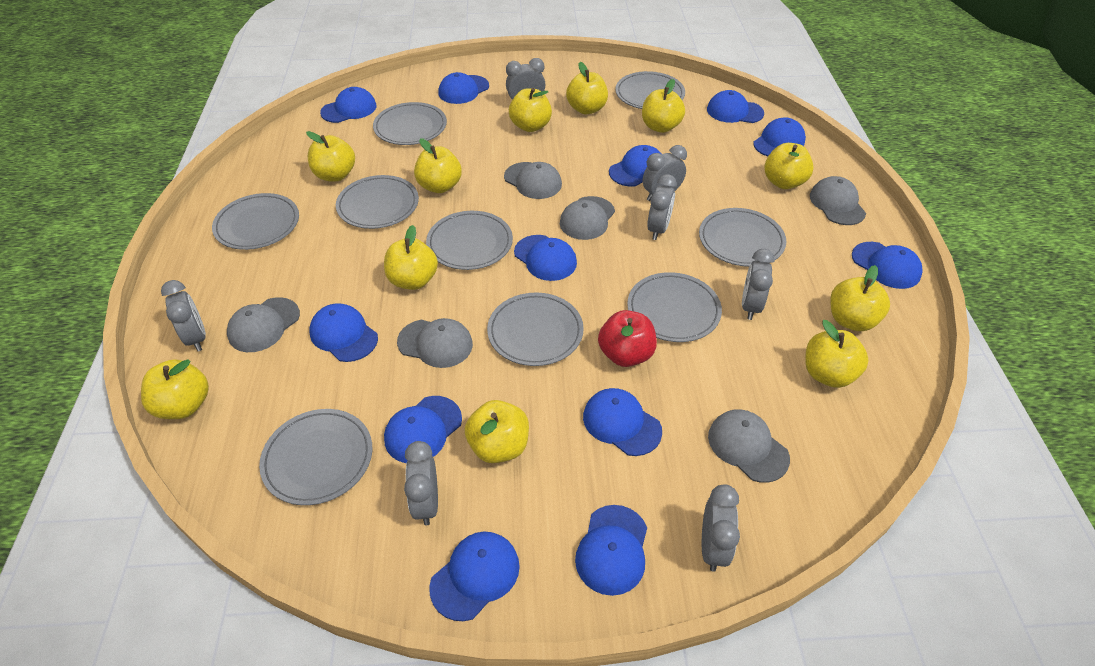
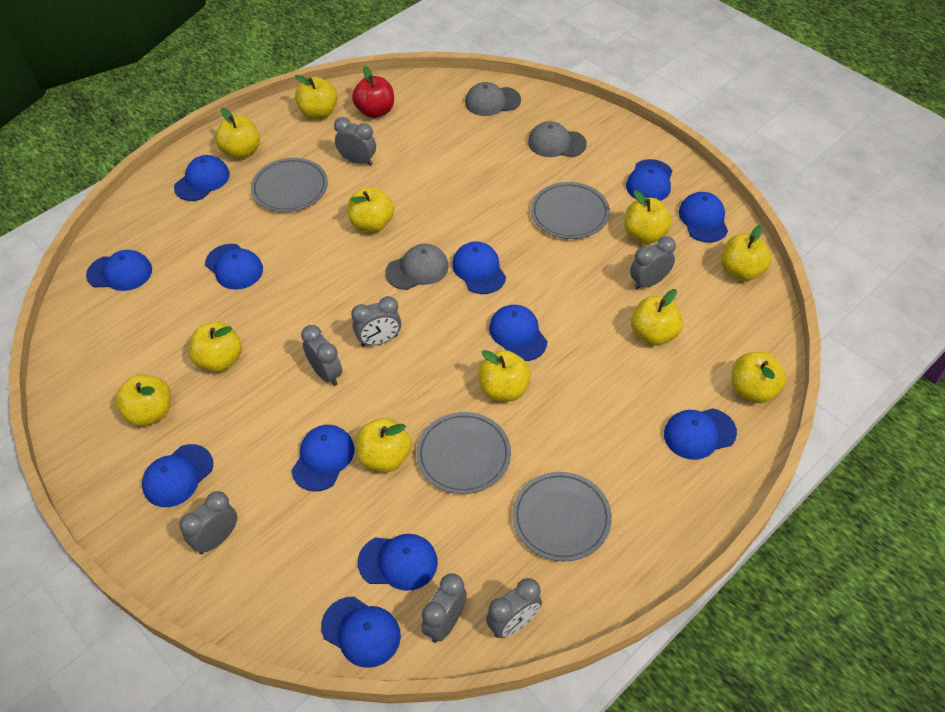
grey cap: [227,297,300,352] [397,318,473,368] [504,162,562,199] [560,196,615,240] [708,409,790,483] [810,176,866,225] = 6 -> [385,244,449,290] [465,82,521,116] [528,121,587,157] = 3
grey plate: [212,193,299,250] [259,409,372,505] [336,175,419,229] [373,102,447,145] [426,211,513,270] [487,292,584,366] [615,71,685,109] [627,272,722,342] [699,208,786,267] = 9 -> [251,158,328,212] [416,412,511,494] [512,472,612,561] [531,182,610,239] = 4

